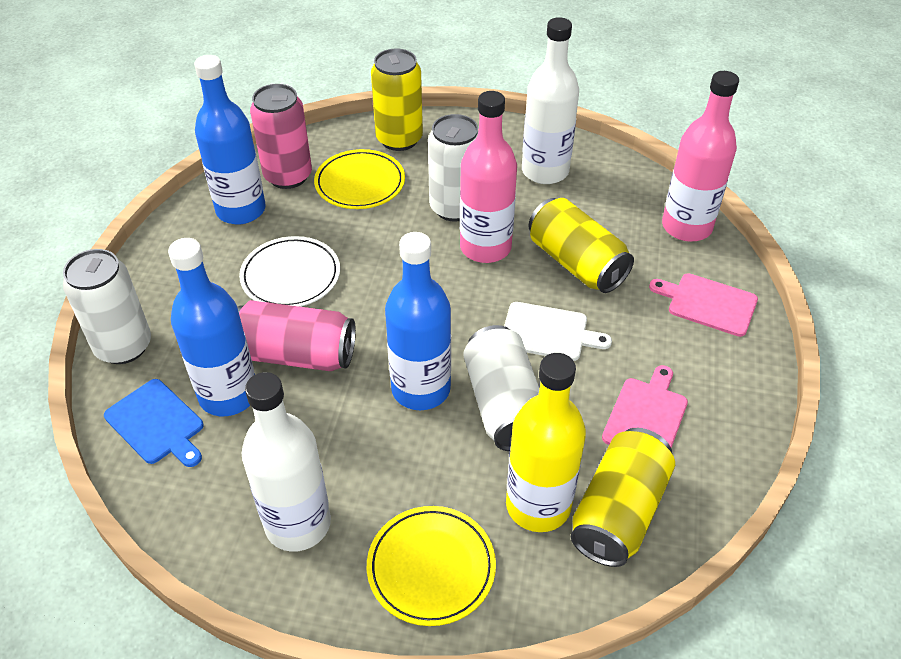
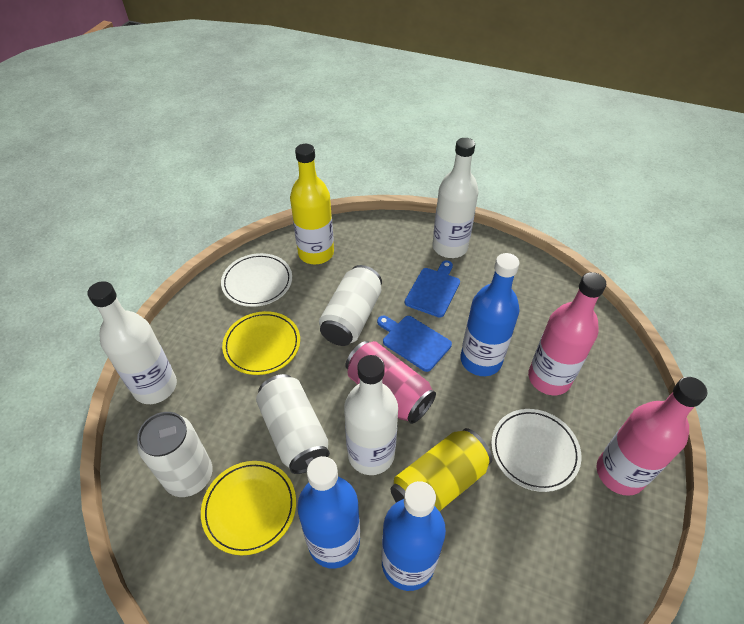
blue cutting board: [104,379,204,467] = 1 -> [377,316,452,372] [405,260,460,318] = 2
pink can: [237,300,356,371] [250,84,312,189] = 2 -> [345,341,436,424] = 1
pink cutting board: [602,365,688,448] [649,273,758,337] = 2 -> none = 0
white bottle: [242,372,331,552] [522,17,579,184] = 2 -> [87,281,177,404] [344,355,398,475] [433,138,479,258] = 3
white cutting board: [504,302,612,361] = 1 -> none = 0
white plate: [239,236,340,307] = 1 -> [221,253,292,307] [491,409,582,492] = 2
yellow can: [371,48,423,151] [529,198,634,293] [571,428,675,567] = 3 -> [390,428,492,511] = 1

